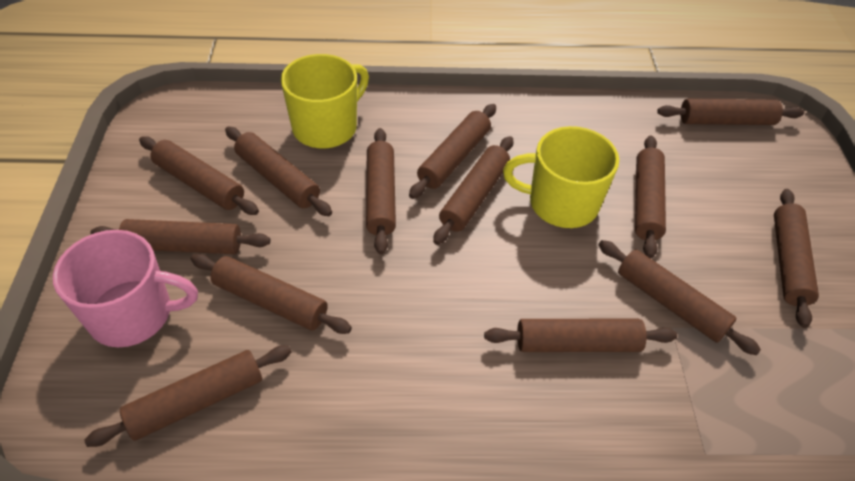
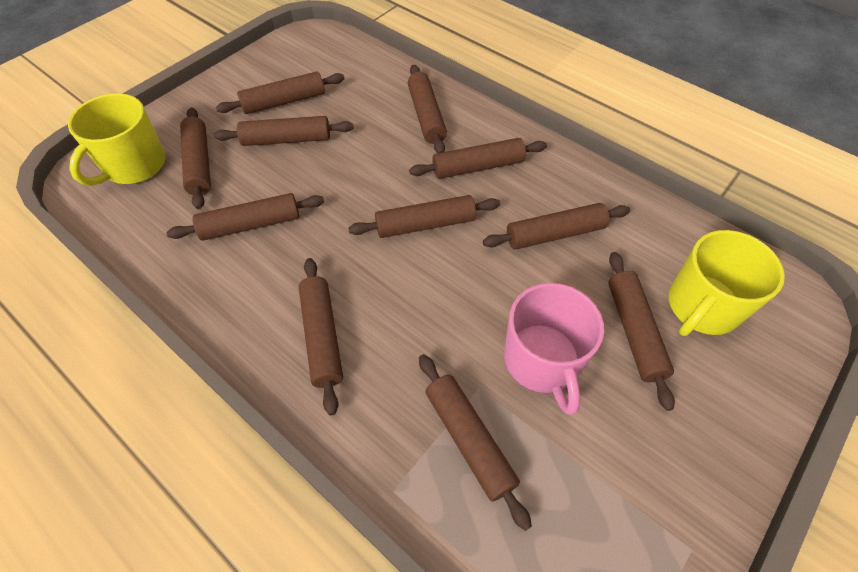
brown rolling pin: [84,346,292,447] [90,219,270,254] [139,136,259,215] [191,254,352,334] [225,127,332,216] [366,128,396,254] [409,104,496,199] [433,136,513,245] [484,319,677,352] [598,240,761,355] [635,136,666,258] [657,99,804,125] [774,189,819,328] = 13 -> [166,193,324,241] [180,108,211,209] [214,116,354,146] [216,71,345,114] [299,258,343,415] [348,195,500,238] [408,65,447,153] [409,138,547,179] [419,354,532,531] [483,203,630,250] [608,252,675,411] = 11

